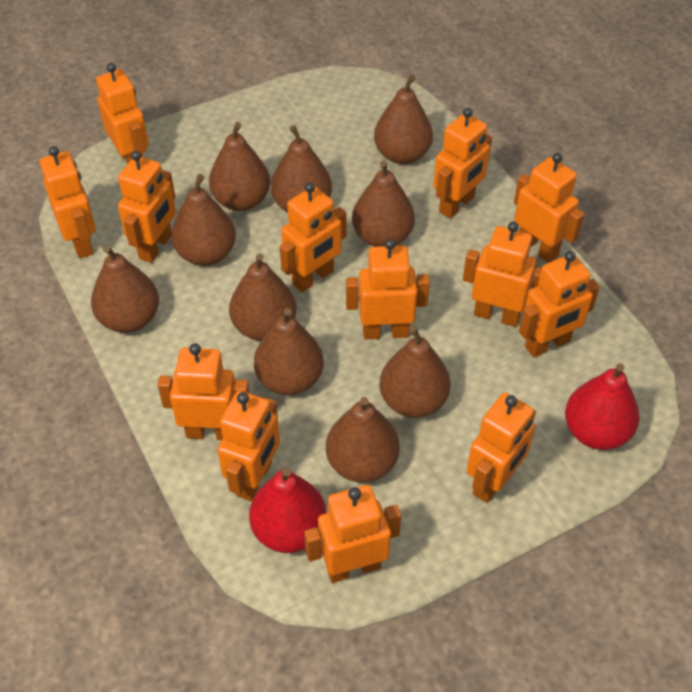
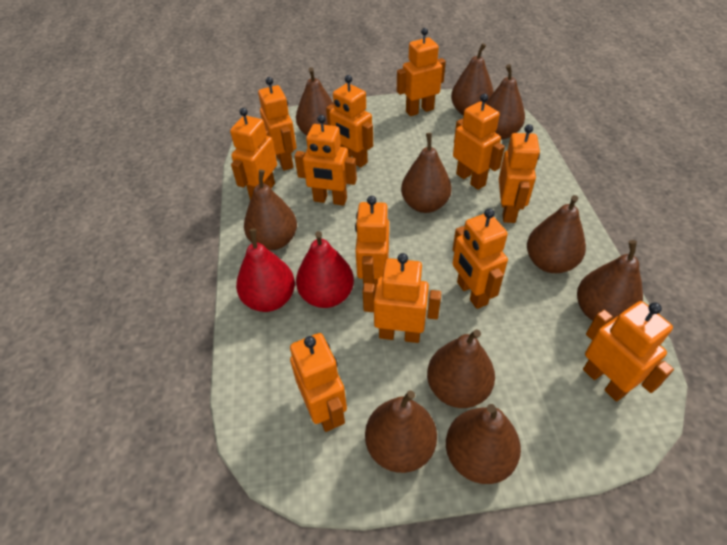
orange robot: [40,146,96,258] [96,63,149,164] [118,151,176,263] [158,343,250,440] [218,391,280,501] [280,182,347,292] [304,485,401,583] [346,239,430,339] [433,108,492,218] [463,221,542,327] [467,393,536,503] [514,153,585,263] [519,251,600,357] = 13 -> [230,108,277,200] [258,77,297,171] [290,333,347,432] [294,115,357,206] [326,75,373,168] [355,196,389,290] [362,253,441,343] [397,28,446,116] [452,209,508,309] [453,94,505,190] [499,124,540,223] [583,301,674,401] = 12

